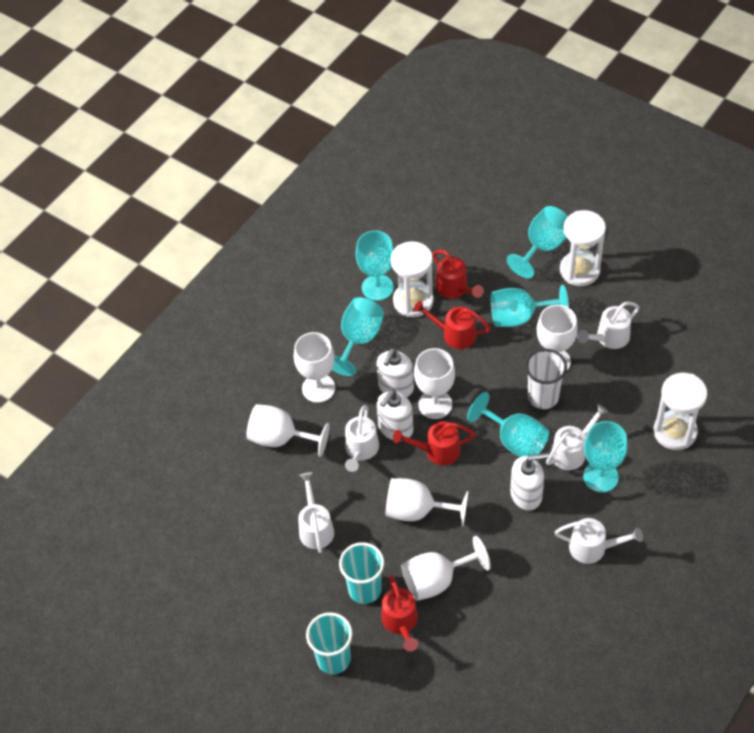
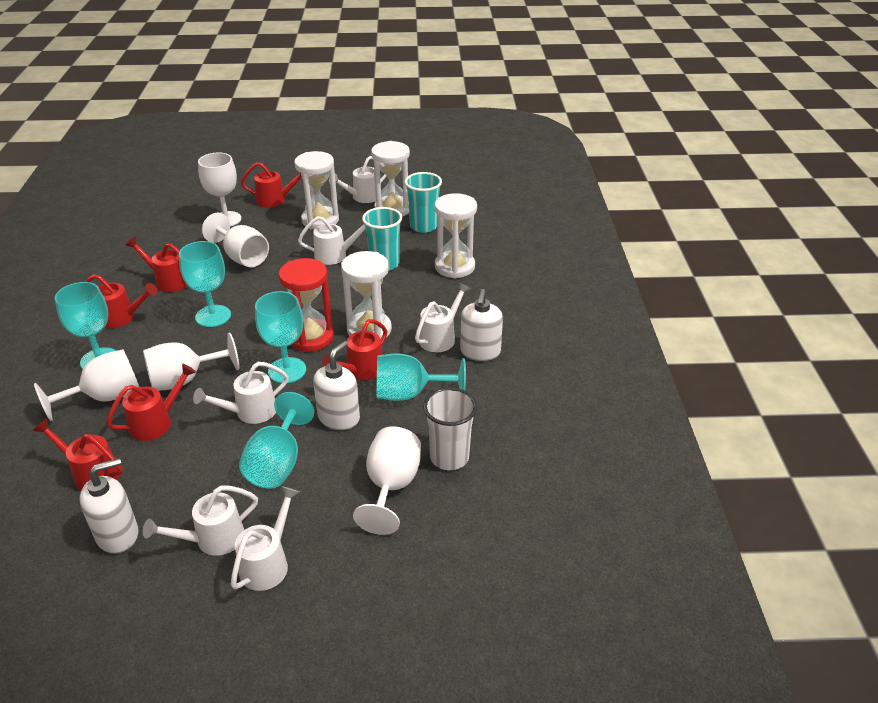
red hourglass: none = 0 -> [279,258,334,352] = 1
red watering can: [381,575,418,651] [393,421,476,465] [413,301,491,349] [433,250,484,299] = 4 -> [33,418,123,491] [85,274,158,328] [106,364,196,441] [126,237,187,292] [241,162,302,208] [322,319,387,380] = 6
turquoise goblet: [332,297,384,376] [356,231,394,301] [467,392,549,457] [490,285,569,327] [507,206,568,278] [583,421,628,492] = 6 -> [55,282,116,369] [179,241,231,327] [239,392,314,489] [255,291,306,383] [377,354,466,401] = 5
white goblet: [246,404,329,457] [294,332,335,403] [385,478,469,527] [402,536,491,601] [414,348,455,419] [537,305,578,370] = 6 -> [34,349,139,421] [143,333,239,391] [198,153,241,227] [202,213,269,267] [353,426,421,535] = 5
white hourglass: [390,241,434,317] [560,210,606,286] [654,373,707,450] = 3 -> [294,151,339,229] [341,251,392,340] [371,141,410,217] [434,193,477,278] = 4
white watering can: [298,472,334,553] [345,405,379,472] [546,404,608,470] [555,518,643,564] [577,302,640,349] = 5 -> [143,486,258,556] [193,362,289,424] [231,486,299,591] [298,216,365,265] [329,156,386,203] [415,282,471,352] = 6

